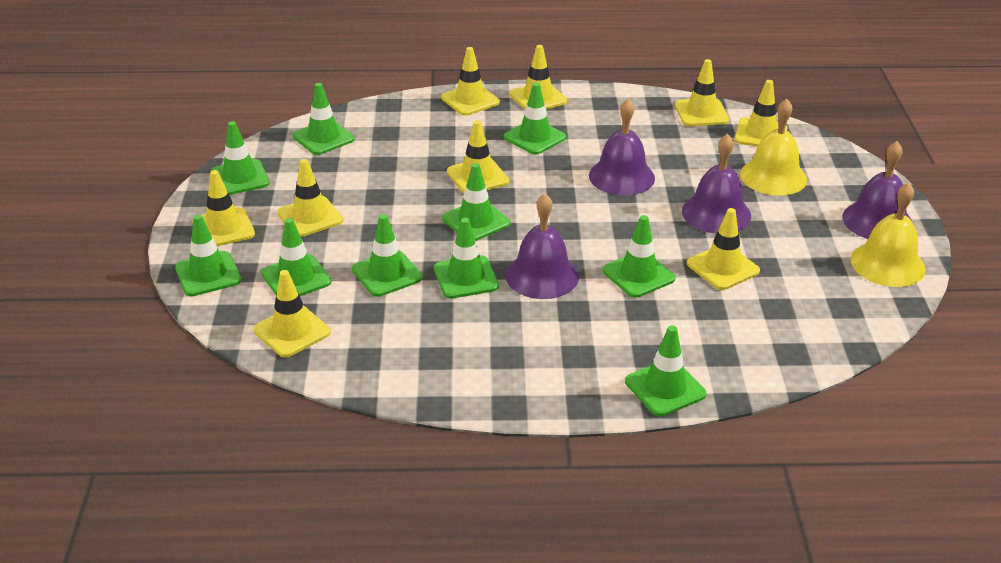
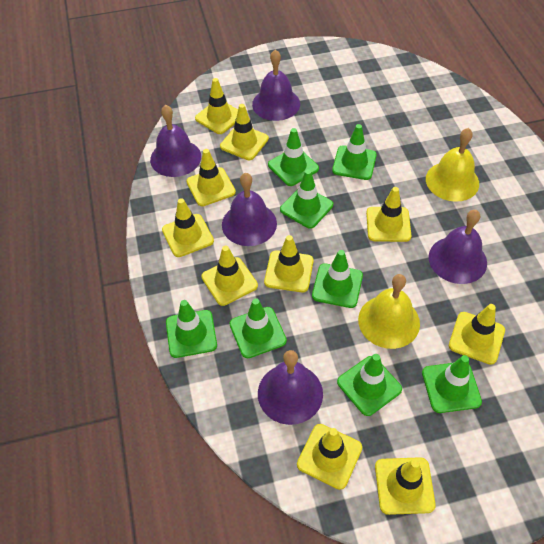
green traffic cone: [175,215,241,296] [211,121,270,195] [261,218,332,296] [293,83,355,155] [352,214,423,297] [434,218,499,299] [442,163,510,241] [504,83,566,155] [603,215,676,298] [625,325,706,416] = 10 -> [166,300,217,358] [230,298,287,358] [268,128,319,186] [280,169,333,229] [312,250,363,308] [332,124,377,180] [337,354,402,416] [422,355,482,413] = 8
purple bell: [505,193,579,299] [589,99,655,196] [682,134,751,234] [842,141,913,239] = 4 -> [150,105,201,177] [222,173,277,246] [252,49,300,121] [258,350,323,425] [428,210,487,284] = 5
yellow traffic cone: [202,170,255,246] [253,270,331,357] [277,159,343,237] [441,47,500,116] [447,120,509,193] [510,45,567,110] [675,59,729,126] [687,208,760,290] [735,80,788,147] = 9 -> [162,198,214,257] [186,149,236,206] [195,78,238,134] [201,245,258,306] [220,104,269,160] [264,235,314,292] [297,424,362,490] [366,187,411,242] [375,457,436,515] [449,304,505,365] = 10

